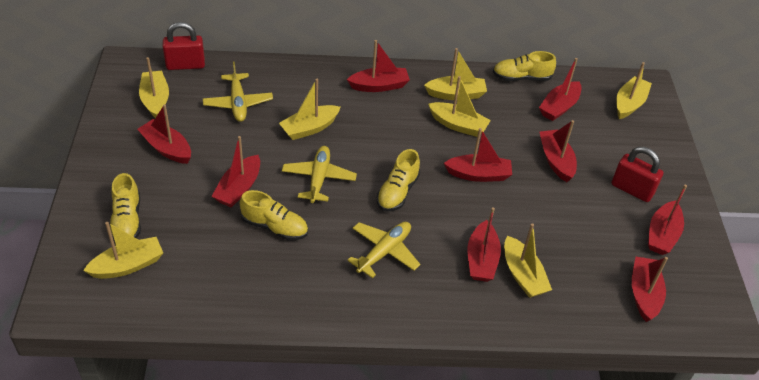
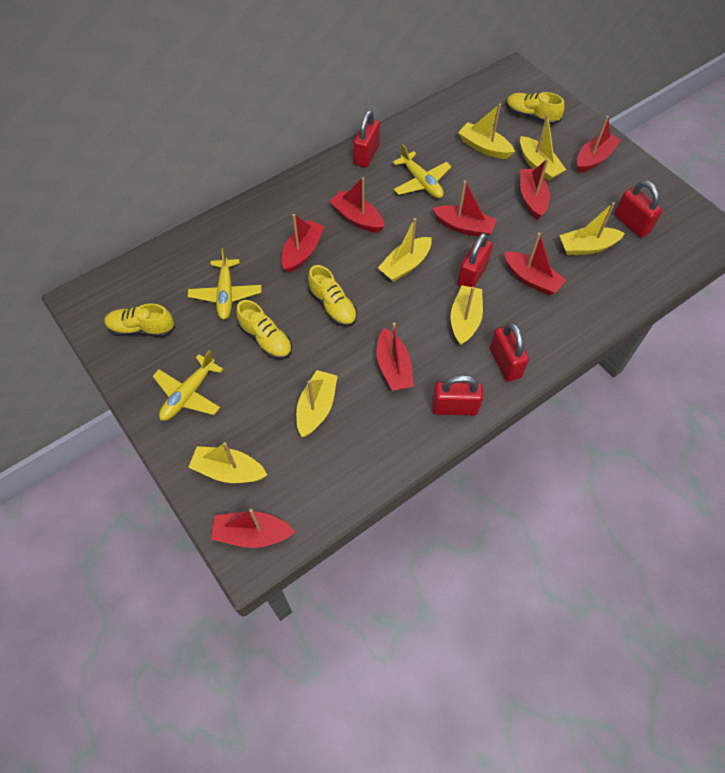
red boat: [137,105,191,164] [211,136,260,207] [347,40,410,92] [444,128,512,182] [467,207,501,282] [539,58,581,121] [539,120,577,182] [632,257,668,322] [648,184,687,255] = 9 -> [211,509,295,548] [282,214,325,273] [329,177,384,233] [377,322,414,391] [432,180,497,237] [504,233,566,295] [520,159,550,220] [577,116,621,173] = 8
red padlock: [163,22,205,70] [612,147,663,202] = 2 -> [353,110,380,168] [432,375,483,415] [457,233,493,287] [490,322,529,382] [614,180,662,238] = 5

